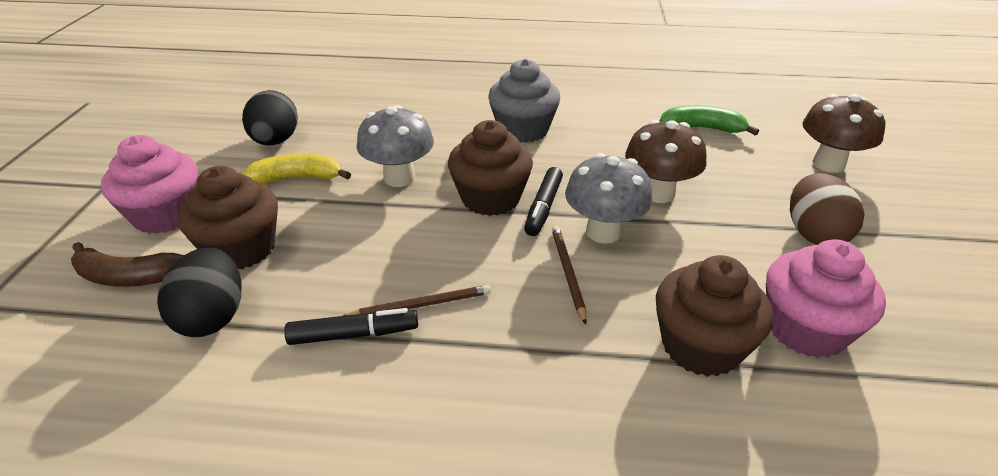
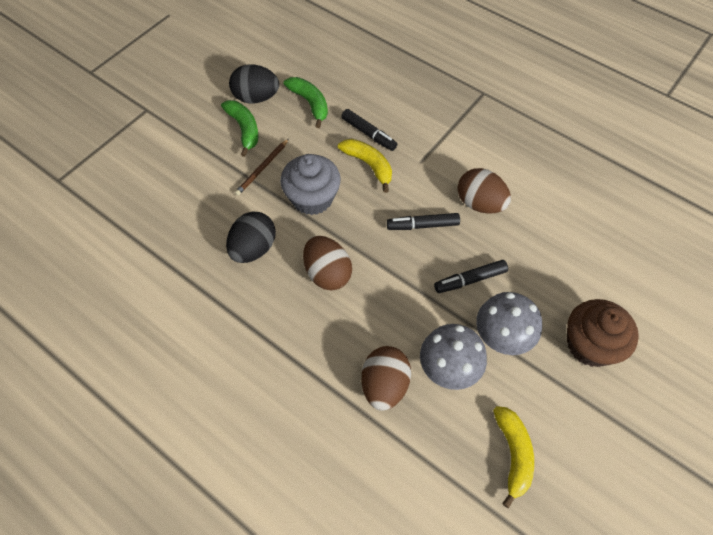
black marker: [284,308,418,345] [524,167,563,236] = 2 -> [341,109,397,151] [387,213,460,230] [434,260,508,293] = 3
brown banana: [71,242,184,287] = 1 -> none = 0
brown cupcake: [178,166,278,269] [448,120,533,216] [656,255,773,377] = 3 -> [567,299,639,367] = 1
brown egg: [790,173,865,245] = 1 -> [303,236,352,291] [361,346,411,411] [458,168,511,214] = 3
brown mushroom: [625,120,707,203] [802,94,886,173] = 2 -> none = 0
brown pencil: [343,285,491,316] [552,226,587,324] = 2 -> [235,139,289,196] = 1
green banana: [659,105,759,136] = 1 -> [221,100,258,157] [284,77,328,128] = 2
pink cupcake: [101,135,198,234] [766,239,886,358] = 2 -> none = 0
yellow banana: [242,153,351,185] = 1 -> [338,139,392,193] [493,406,534,508] = 2

